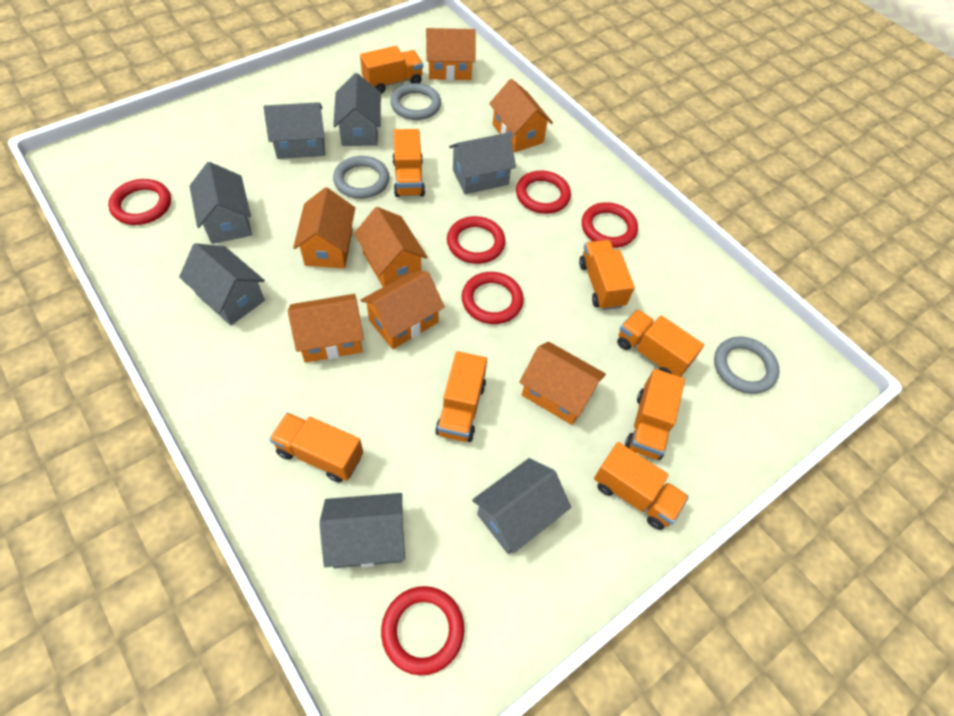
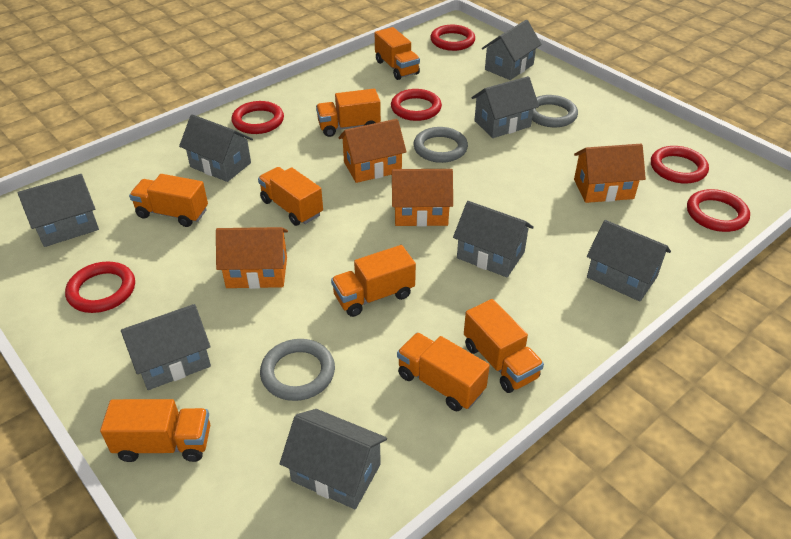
grey house: [179,243,265,326] [190,162,252,244] [263,102,325,159] [319,493,405,569] [333,73,381,146] [449,132,516,194] [472,458,571,554] = 7 -> [17,174,99,247] [121,304,211,390] [179,114,253,182] [280,409,387,509] [453,201,534,277] [472,76,539,138] [482,20,542,80] [587,220,671,302] = 8
orange house: [288,294,364,363] [293,187,355,269] [354,207,427,287] [361,271,445,349] [426,28,475,80] [489,79,553,152] [519,341,606,425] = 7 -> [216,227,288,289] [338,119,407,183] [392,169,453,227] [574,144,646,203] = 4

